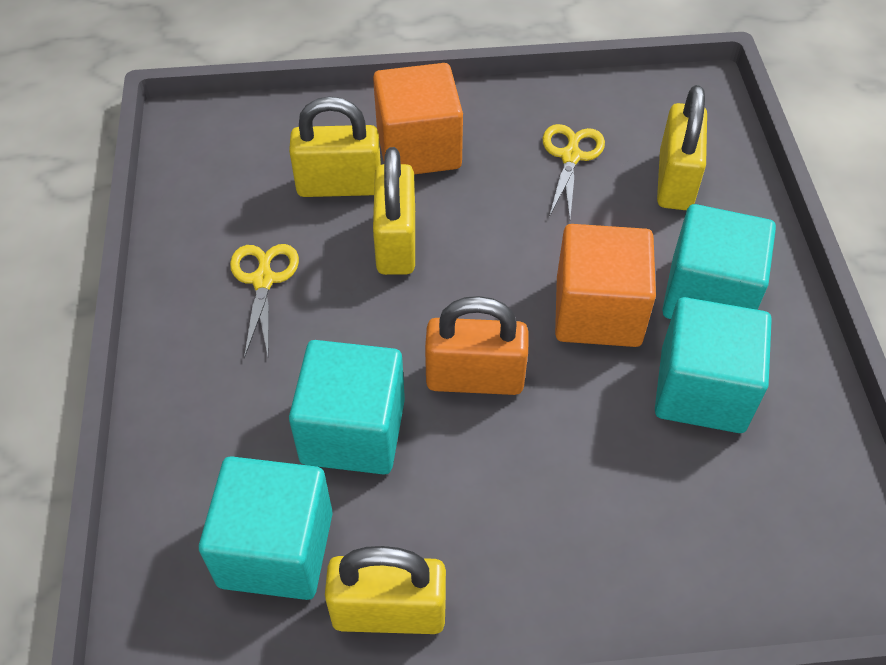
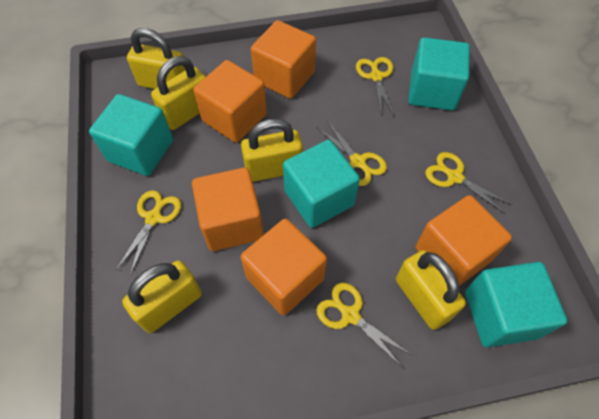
orange cube: [373,63,463,174] [555,224,656,347] = 2 -> [192,167,264,251] [193,60,267,143] [241,219,327,315] [251,20,316,99] [416,195,512,286] = 5
orange padlock: [425,296,529,395] = 1 -> none = 0
yellow padlock: [289,96,381,197] [325,546,446,634] [373,147,415,275] [657,85,707,210] = 4 -> [122,260,202,333] [127,28,185,89] [151,56,206,130] [241,119,303,182] [396,250,466,330] = 5
yellow scissors: [230,244,299,358] [543,124,605,218] = 2 -> [116,190,181,275] [316,283,412,368] [318,121,387,186] [356,57,394,116] [425,152,512,214] = 5

